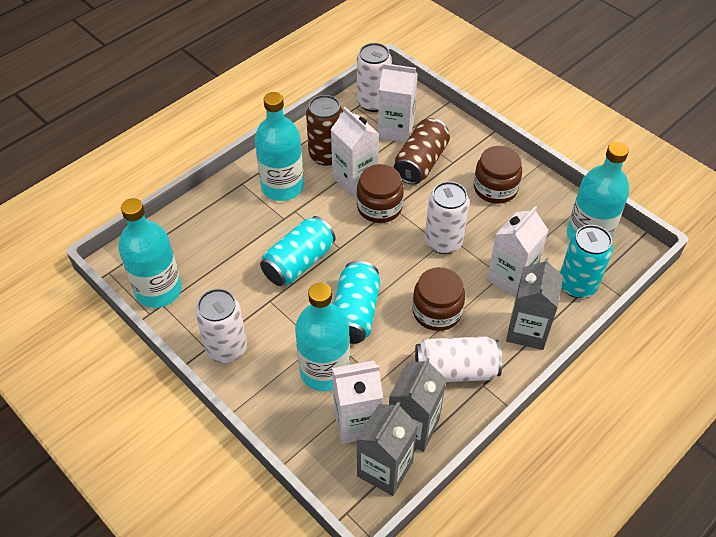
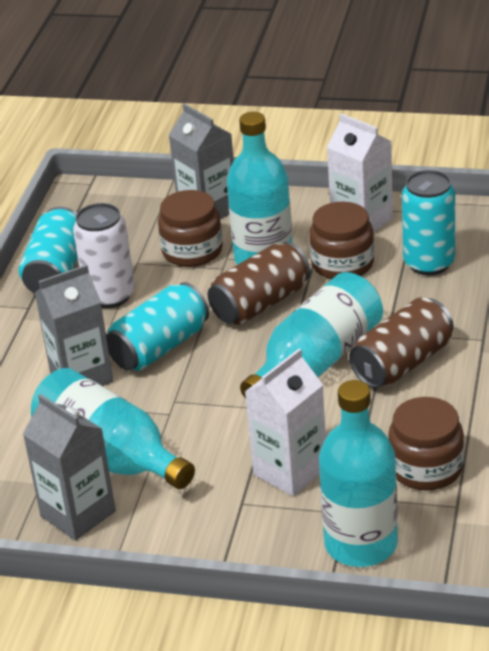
white can: [195,289,247,363] [357,43,392,112] [415,337,502,382] [425,181,469,254] = 4 -> [73,203,135,308] = 1
white carton: [330,107,379,196] [332,360,383,444] [378,63,418,142] [487,206,549,298] = 4 -> [245,348,326,496] [327,114,393,233] = 2

